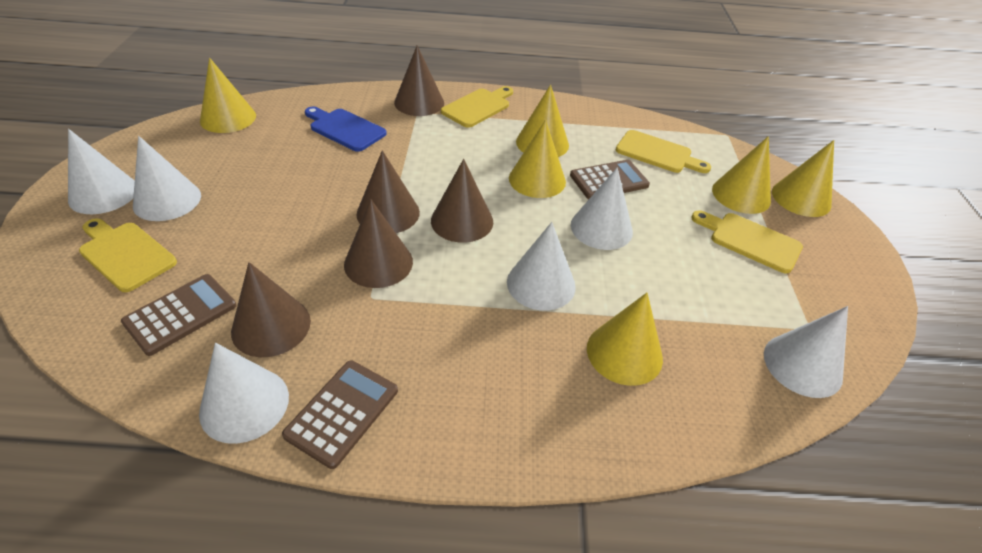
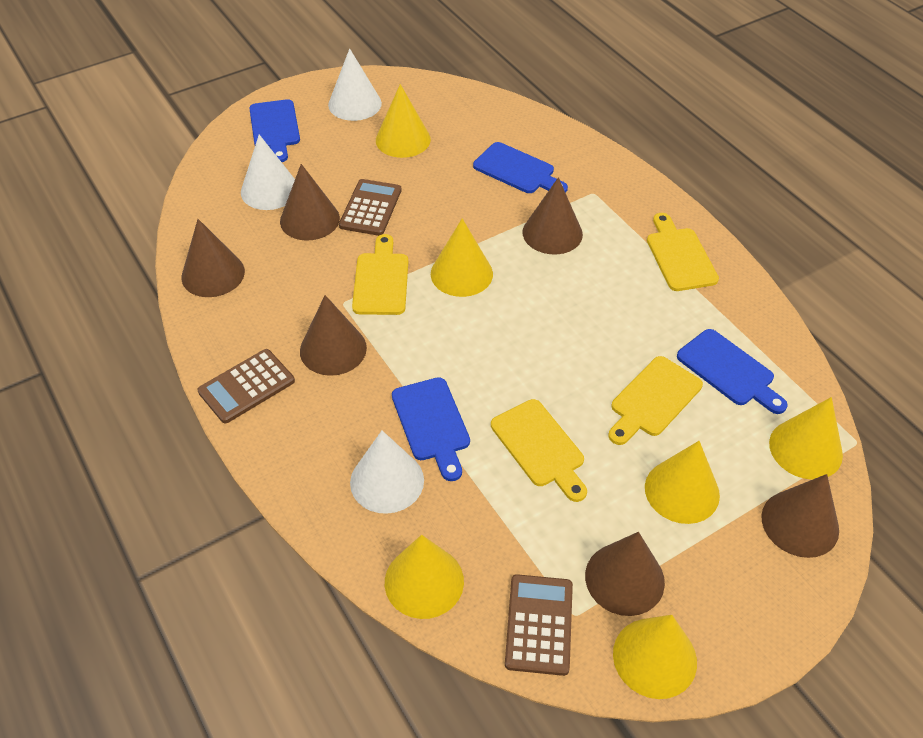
blue cutting board: [305,107,387,152] = 1 -> [249,99,300,162] [392,377,470,481] [473,142,568,193] [677,329,788,414] = 4
brown cone: [231,262,311,357] [344,200,413,288] [357,150,420,233] [394,45,444,116] [431,159,493,243] = 5 -> [182,219,245,297] [280,164,340,241] [300,295,367,376] [523,177,583,254] [585,532,665,616] [761,474,839,558] = 6
white cone: [68,129,135,214] [133,136,201,221] [199,343,289,444] [507,222,576,310] [571,167,633,250] [764,306,848,398] = 6 -> [241,135,295,210] [328,48,382,121] [350,431,424,514] = 3

